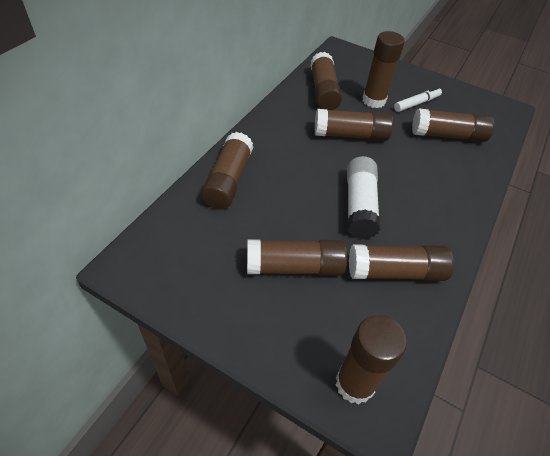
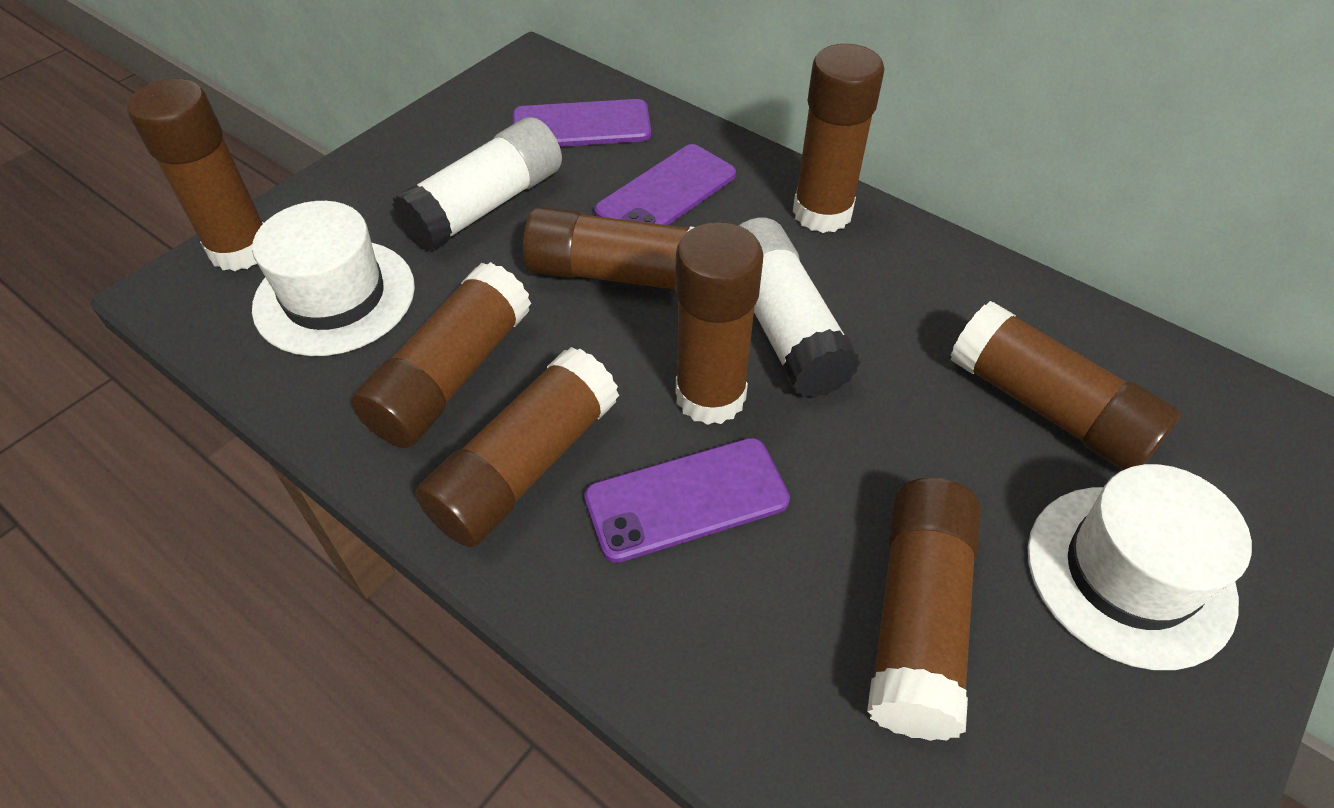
purple phone: none = 0 -> [513,99,651,147] [584,438,790,563] [594,144,736,225] = 3
white glue stick: [347,156,381,239] = 1 -> [392,117,562,252] [739,218,861,398] = 2
white hat: none = 0 -> [252,201,415,356] [1028,464,1252,670] = 2
white marker: [394,87,442,112] = 1 -> none = 0

